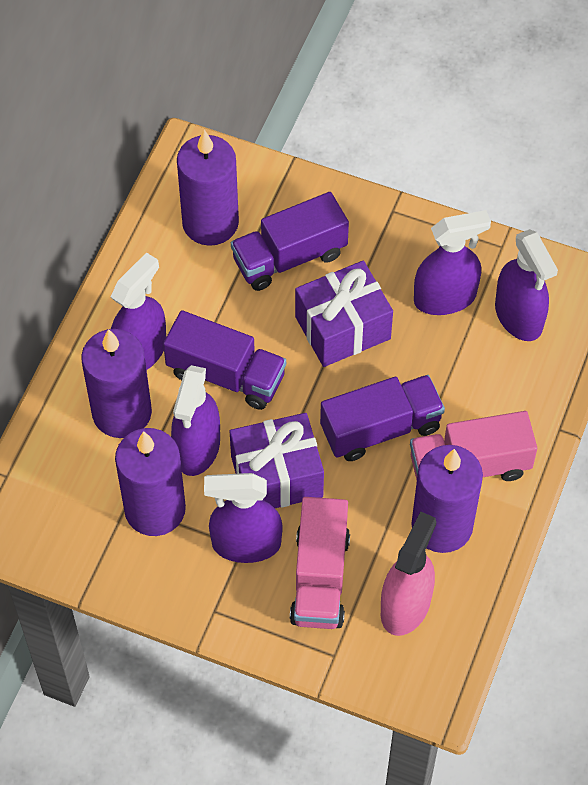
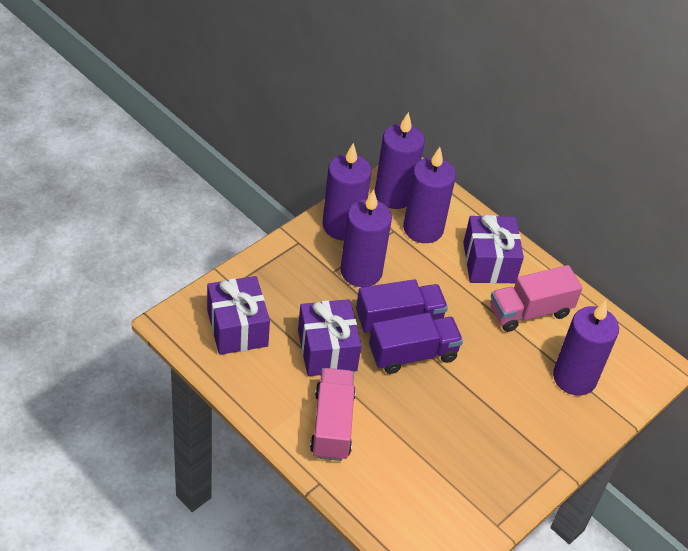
pink spray bottle: [381,511,436,636] = 1 -> none = 0
purple candle: [81,329,152,438] [115,428,186,536] [177,130,239,246] [411,445,483,553] = 4 -> [323,143,372,240] [340,190,392,287] [375,112,425,209] [403,147,456,243] [553,300,619,395] = 5
purple gift: [230,413,324,508] [295,261,393,367] = 2 -> [207,276,270,355] [298,299,362,376] [463,214,524,284] = 3
purple spray bottle: [111,252,166,370] [171,365,220,476] [204,473,282,563] [414,210,491,315] [495,229,558,341] = 5 -> none = 0
purple truck: [163,310,286,410] [231,192,349,291] [320,375,445,461] = 3 -> [356,279,448,334] [369,313,463,374] = 2

